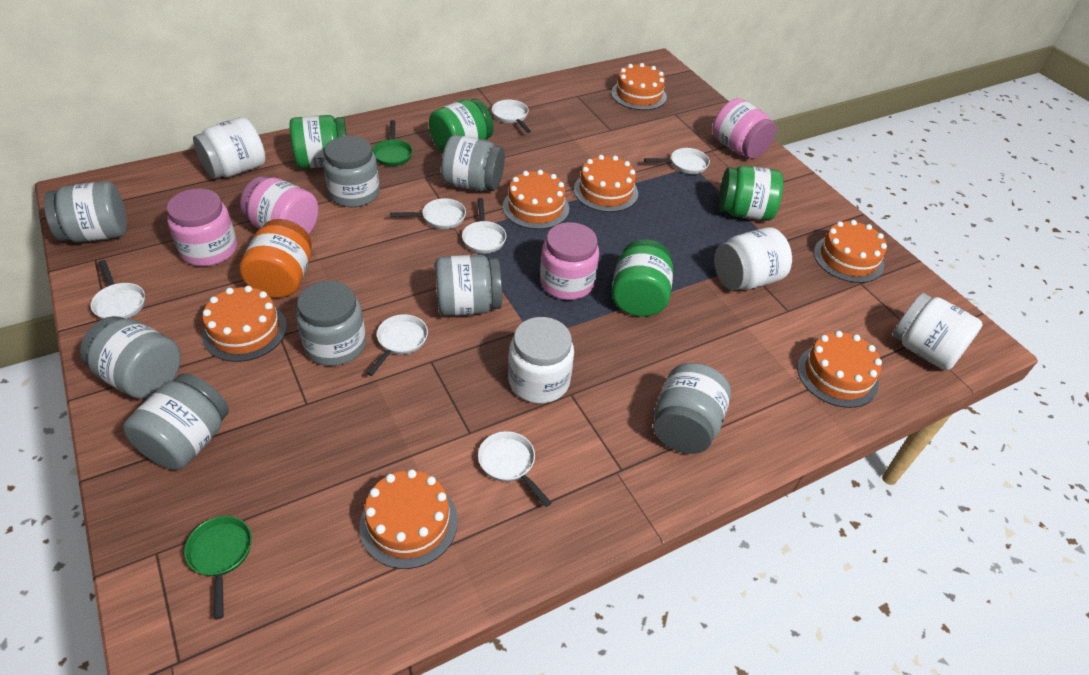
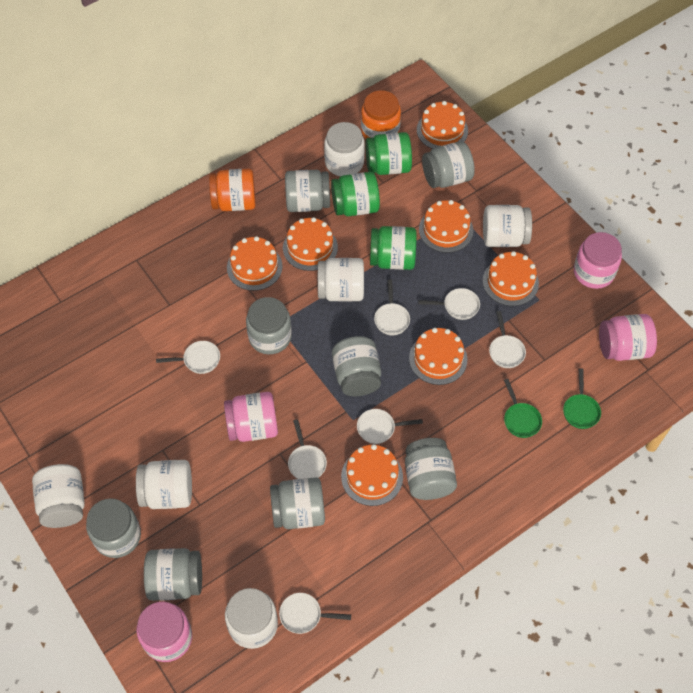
green jar: [289,115,347,169] [429,99,494,153] [612,239,673,317] [719,166,783,221] = 4 -> [331,172,380,216] [366,132,412,175] [370,226,417,270] = 3
orange jar: [239,219,311,298] = 1 -> [209,169,256,211] [361,90,401,139] = 2
white jar: [193,117,266,179] [508,317,574,403] [714,227,792,291] [893,293,983,370] = 4 -> [32,464,85,528] [136,460,192,509] [225,588,278,649] [318,258,364,302] [324,122,365,176] [483,205,532,247] = 6

